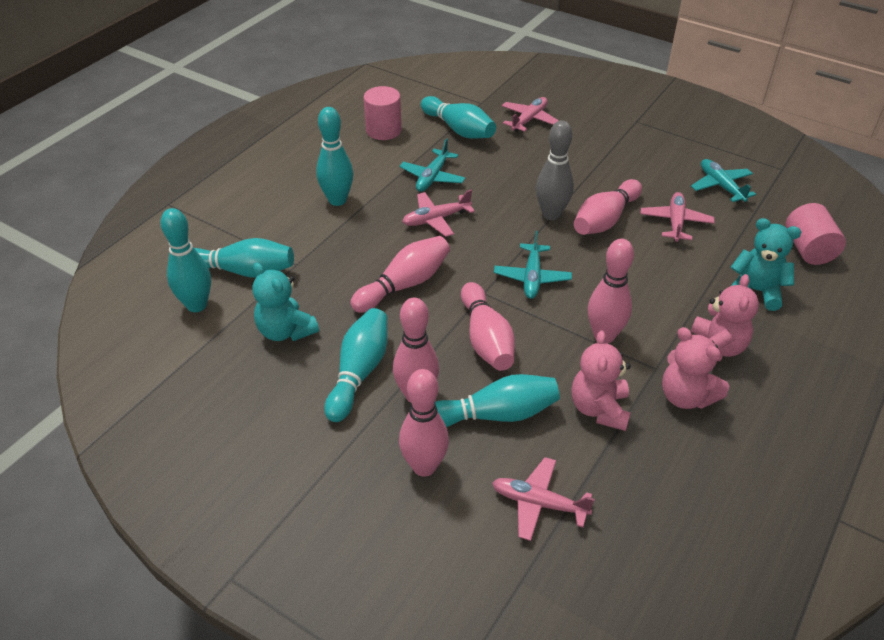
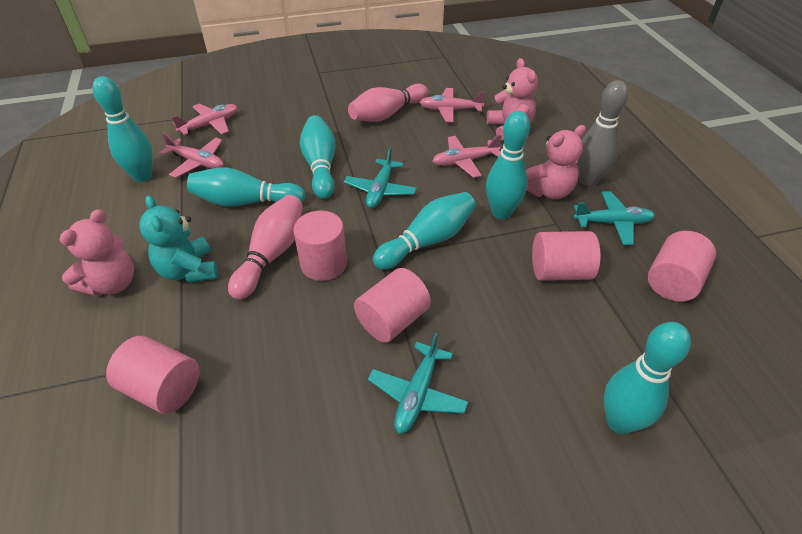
pink bowling pin: [350,236,450,313] [393,298,439,403] [399,369,449,477] [461,282,515,371] [574,179,642,235] [588,239,634,344] = 6 -> [228,195,303,300] [348,84,428,122] = 2
pink cylinder: [364,86,402,140] [785,203,846,265] = 2 -> [106,336,200,414] [293,210,347,281] [354,268,431,343] [532,231,601,281] [648,231,716,302] = 5
turquoise teddy bear: [252,263,319,341] [731,218,801,311] = 2 -> [139,196,218,283] = 1

